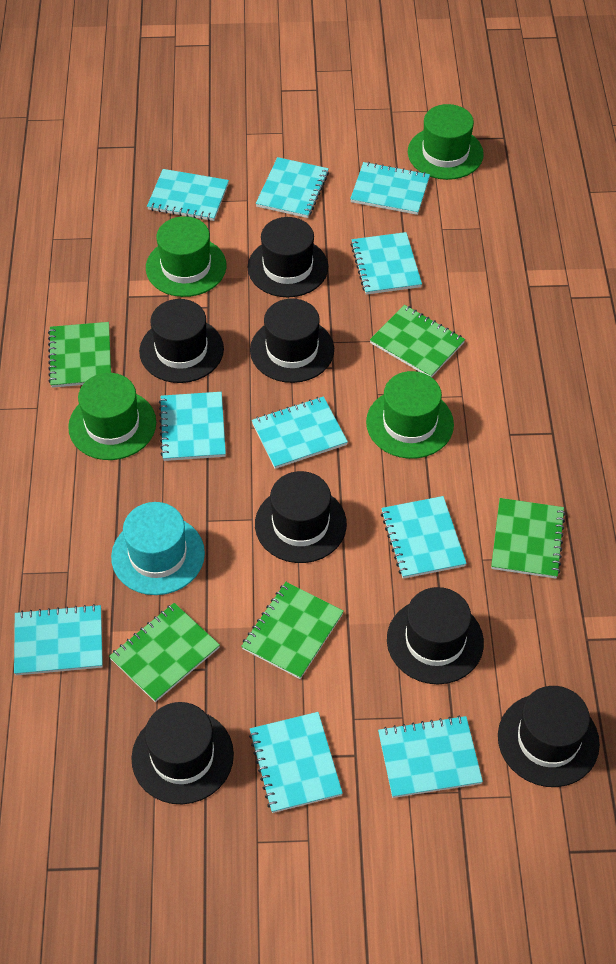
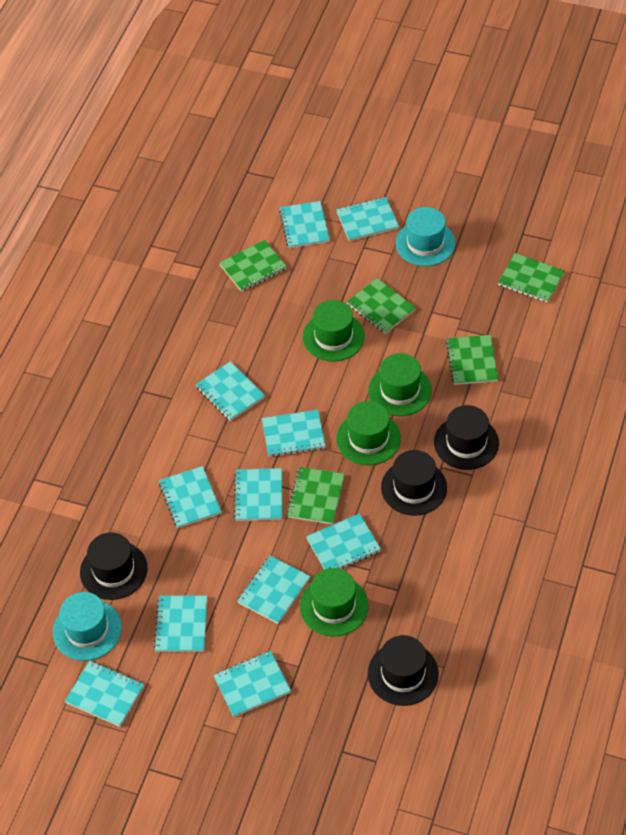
black hat: [131,702,234,804] [139,299,224,383] [248,217,328,297] [250,299,334,383] [255,471,347,563] [387,587,484,684] [498,686,600,787] = 7 -> [80,533,147,600] [368,635,439,706] [381,450,447,516] [434,405,499,470] = 4
turquoise hat: [111,502,205,595] = 1 -> [53,592,122,661] [396,207,455,266] = 2
turquoise notebook: [14,604,103,675] [147,169,229,221] [159,392,226,461] [249,712,343,813] [252,396,348,469] [256,157,329,218] [350,162,430,215] [351,232,422,295] [378,716,483,798] [381,496,467,579] = 10 -> [65,661,144,727] [154,596,207,652] [159,466,221,528] [195,361,265,421] [213,651,291,717] [234,468,282,521] [237,556,310,624] [262,410,325,457] [279,201,330,248] [306,513,381,570] [336,197,399,241] = 11

